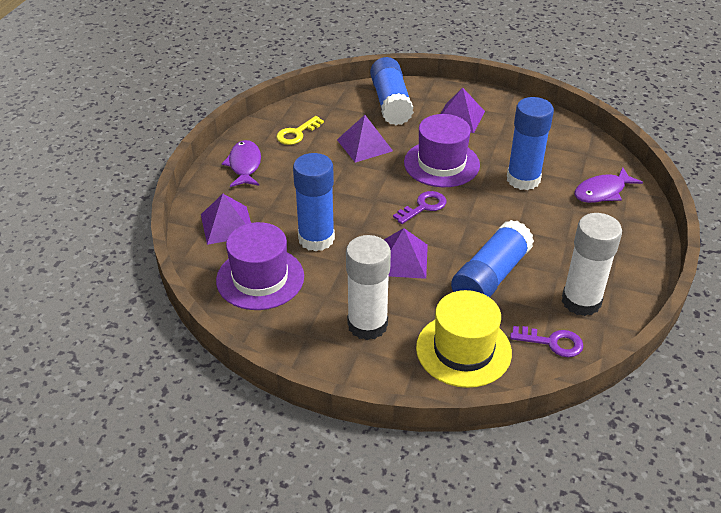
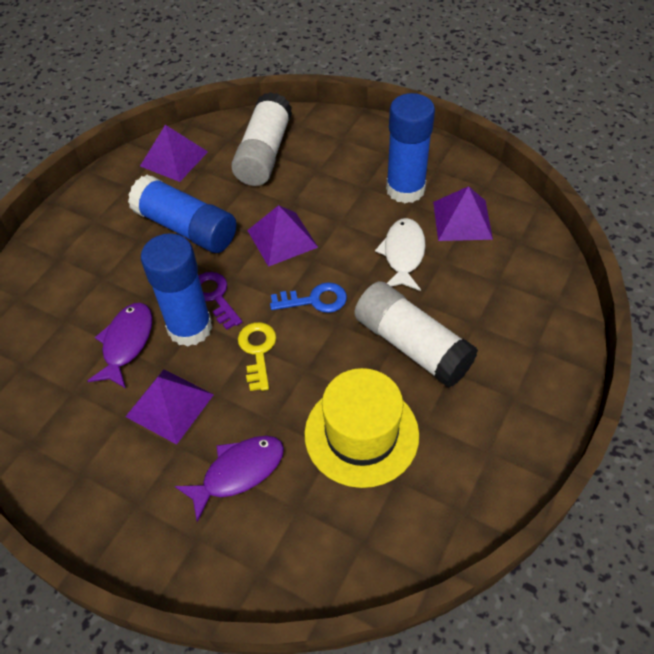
blue glue stick: [293,153,335,252] [370,57,414,125] [451,220,534,297] [507,97,554,190] = 4 -> [128,175,236,253] [141,233,212,347] [386,93,435,203] = 3
blue key: none = 0 -> [270,282,347,313] = 1
purple hat: [216,222,304,310] [404,114,480,187] = 2 -> none = 0
purple key: [393,191,446,224] [510,326,583,357] = 2 -> [199,272,242,330] = 1
white fish: none = 0 -> [375,218,426,291] = 1

